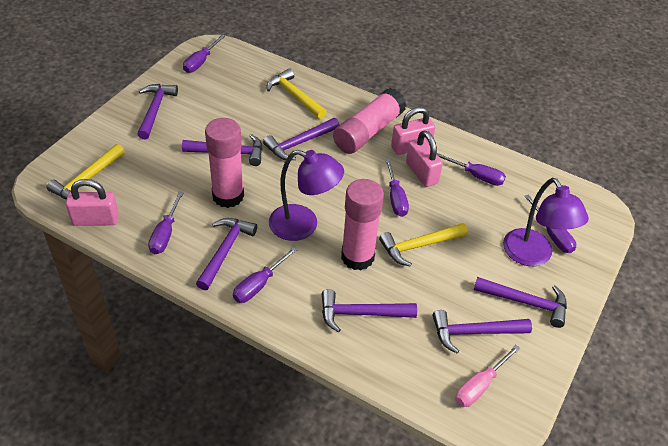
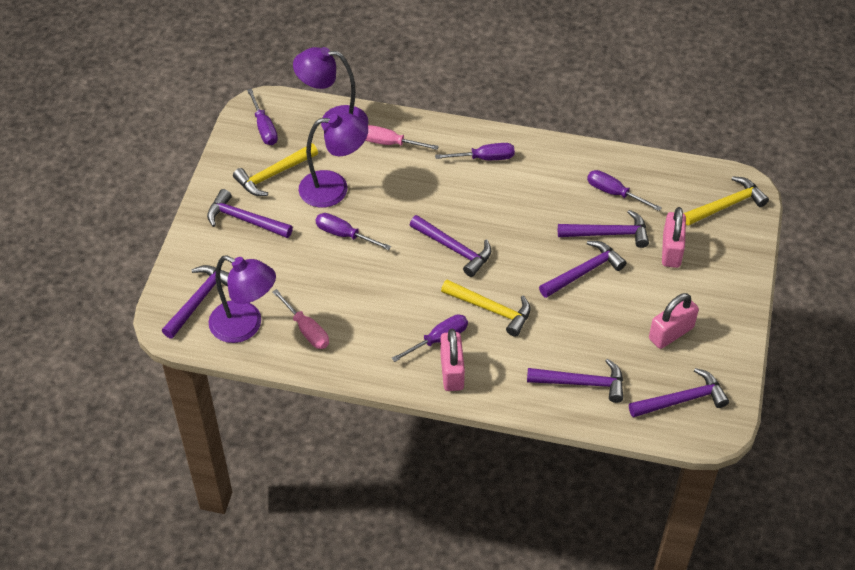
pink glue stick: [205,118,244,208] [333,88,407,154] [341,179,384,270] = 3 -> none = 0
pink screwdriver: [455,345,520,407] = 1 -> [272,289,329,349] [366,125,439,150] = 2
purple lamp: [269,150,344,241] [503,178,589,266] = 2 -> [209,255,276,343] [293,47,368,130] [299,113,368,208] = 3
purple screwdriver: [148,191,184,254] [183,35,225,73] [233,247,297,303] [385,158,409,217] [437,153,506,186] [524,195,576,253] = 6 -> [247,89,278,145] [315,213,391,250] [392,314,468,362] [435,143,515,160] [587,170,662,211] = 5

